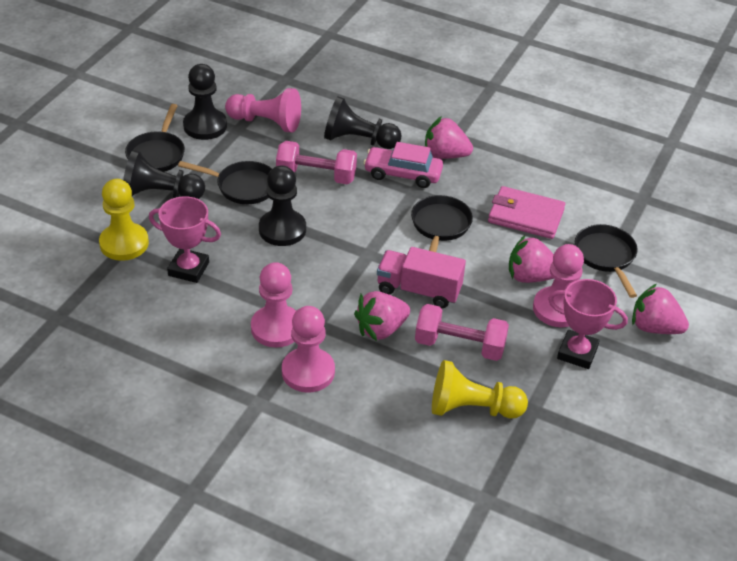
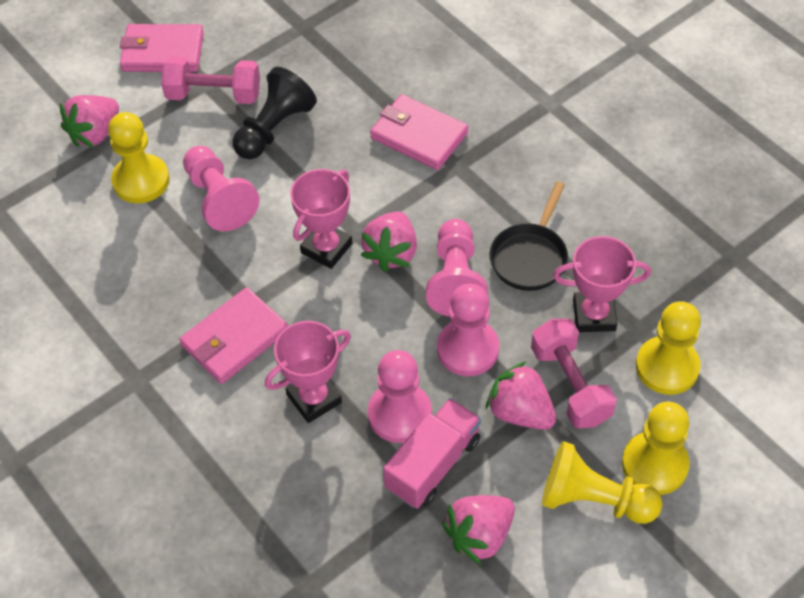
black pan: [125,104,185,172] [178,161,272,204] [411,195,473,252] [575,224,638,298] = 4 -> [489,182,568,291] = 1
black pawn: [123,150,205,199] [183,64,227,140] [259,165,306,246] [324,96,402,149] = 4 -> [233,67,317,159] = 1
pink car: [363,142,443,188] = 1 -> none = 0
pink trophy: [149,196,221,283] [548,279,628,369] = 2 -> [265,321,351,423] [290,169,352,269] [553,236,651,332] = 3
pink wallet: [488,186,565,239] = 1 -> [120,24,204,72] [179,287,288,384] [370,94,468,170] = 3
yellow pawn: [99,179,149,261] [432,360,528,419] = 2 -> [108,112,169,203] [542,441,662,524] [622,402,690,495] [636,301,701,395] = 4

